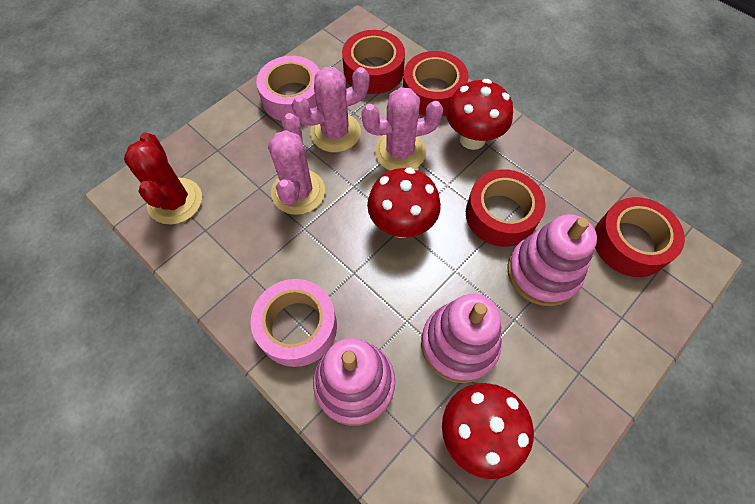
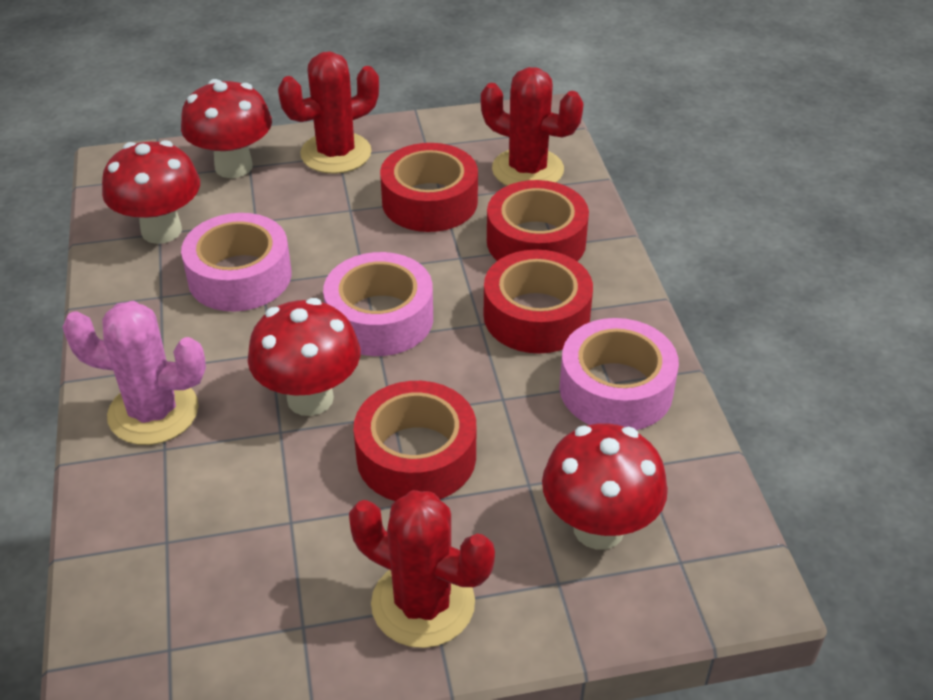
pink cactus: [268,113,325,215] [292,67,370,152] [361,87,443,171] = 3 -> [62,301,206,445] = 1
pink stacking toy: [313,338,395,426] [421,294,502,383] [507,214,597,306] = 3 -> none = 0
pink tape: [250,279,337,367] [256,56,320,121] = 2 -> [181,213,292,312] [323,252,433,356] [560,318,679,430] = 3
red cactus: [124,132,202,225] = 1 -> [278,51,379,174] [349,490,495,648] [481,67,583,186] = 3
red mushroom: [367,167,441,238] [442,383,534,479] [446,79,513,150] = 3 -> [102,140,200,244] [181,79,272,178] [248,298,360,416] [542,423,668,550] = 4

